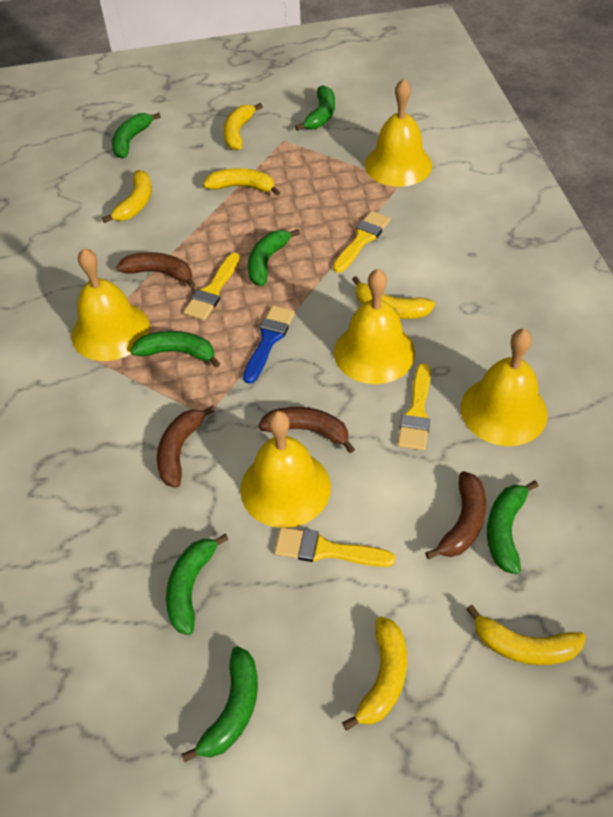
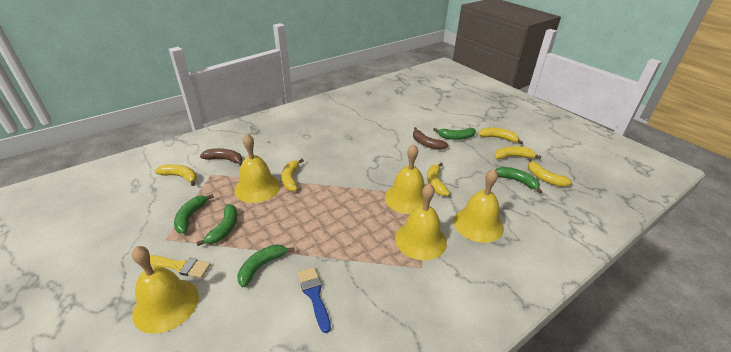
brown banana: [116,252,195,289] [157,406,215,488] [259,407,355,453] [425,471,486,559] = 4 -> [200,148,242,166] [413,127,448,150] = 2
green banana: [112,113,161,158] [131,331,220,368] [166,533,229,635] [182,646,258,762] [248,229,300,286] [295,85,335,131] [487,481,538,574] = 7 -> [174,194,214,234] [196,204,237,246] [237,244,294,287] [433,128,476,140] [495,167,542,194] = 5
yellow brush: [183,253,241,320] [274,527,395,567] [333,211,390,273] [397,363,431,451] = 4 -> [150,255,211,278] = 1

